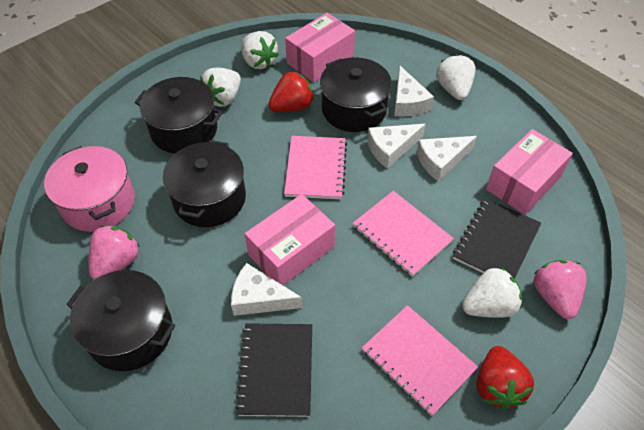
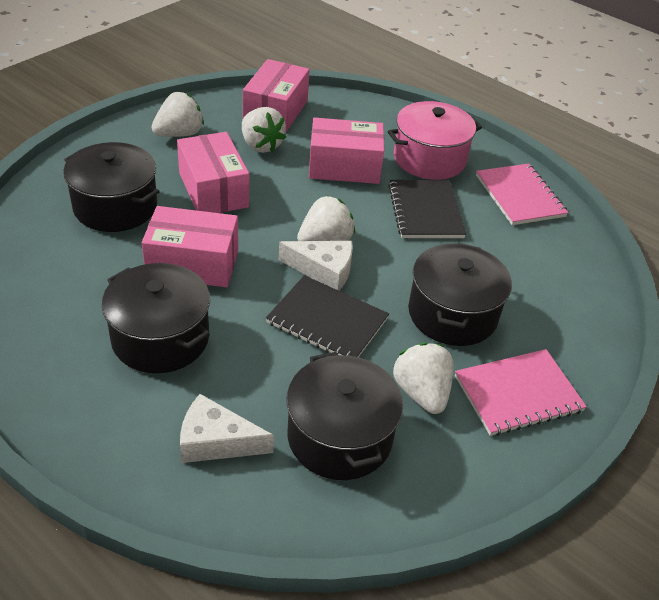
pink box: [245,194,335,285] [285,13,355,82] [486,129,573,215] = 3 -> [142,206,238,287] [177,132,249,213] [243,59,310,132] [309,117,384,184] = 4
pink notebook: [284,136,347,199] [352,191,454,277] [362,305,478,416] = 3 -> [455,349,587,436] [476,164,569,225] = 2
pink strawberry: [89,225,140,280] [534,260,586,319] = 2 -> none = 0
red strawberry: [268,71,314,112] [477,346,534,410] = 2 -> none = 0
white cheese: [231,263,302,316] [367,124,426,169] [394,66,434,117] [417,136,477,181] = 4 -> [180,394,274,463] [279,241,353,291] = 2

